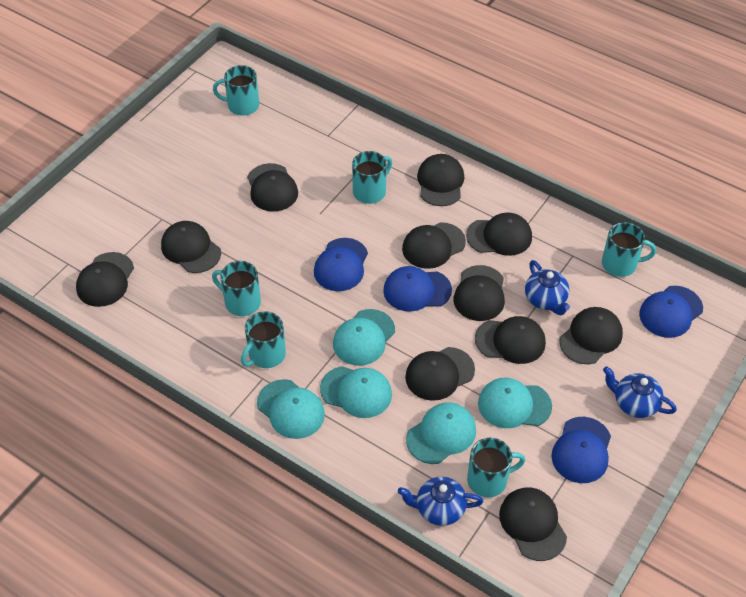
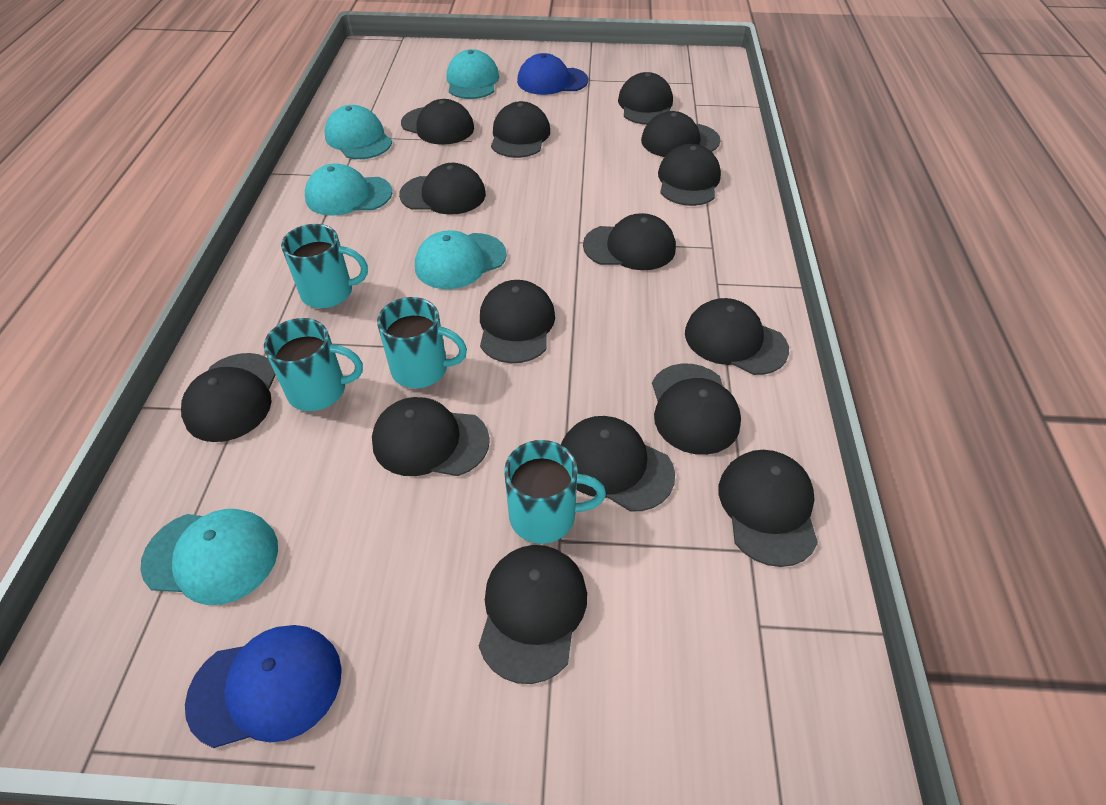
black cap: [76,252,134,307] [161,221,221,273] [247,163,298,212] [402,222,466,269] [405,347,475,401] [417,154,464,206] [454,265,505,321] [466,212,532,256] [475,316,546,364] [499,487,567,561] [559,307,623,364] = 11 -> [181,353,276,442] [372,397,490,476] [399,163,486,215] [401,99,474,145] [479,545,587,684] [480,280,555,363] [491,101,550,158] [561,416,675,512] [583,213,676,270] [618,72,673,125] [641,111,721,157] [652,364,741,455] [658,144,721,206] [685,298,789,375] [719,450,818,567] = 15
blue cap: [314,238,368,291] [383,266,452,312] [551,417,611,483] [639,286,703,338] = 4 -> [185,625,342,748] [517,53,588,95] = 2
blue teapot: [398,477,483,526] [525,260,570,315] [603,366,677,418] = 3 -> none = 0
turquoise mug: [212,261,261,316] [213,65,259,116] [241,311,286,368] [352,151,392,204] [467,438,525,497] [602,222,656,277] = 6 -> [264,318,363,411] [281,224,368,308] [377,297,467,388] [504,440,606,544] = 4

